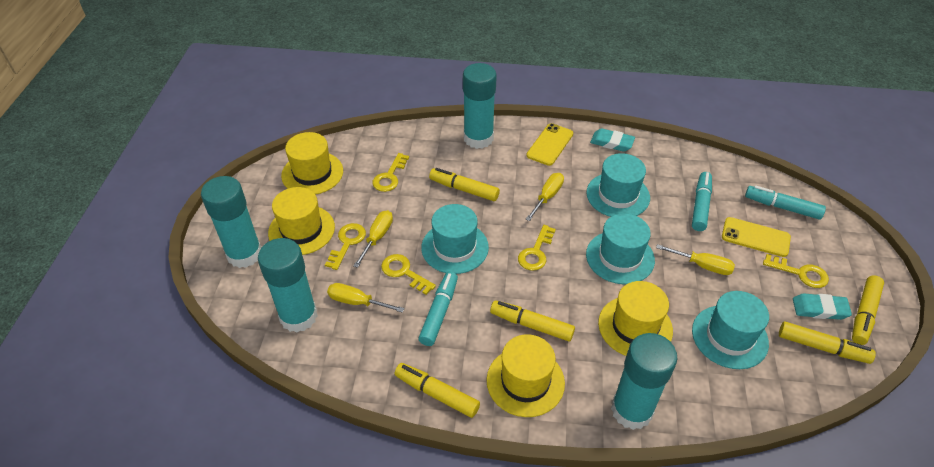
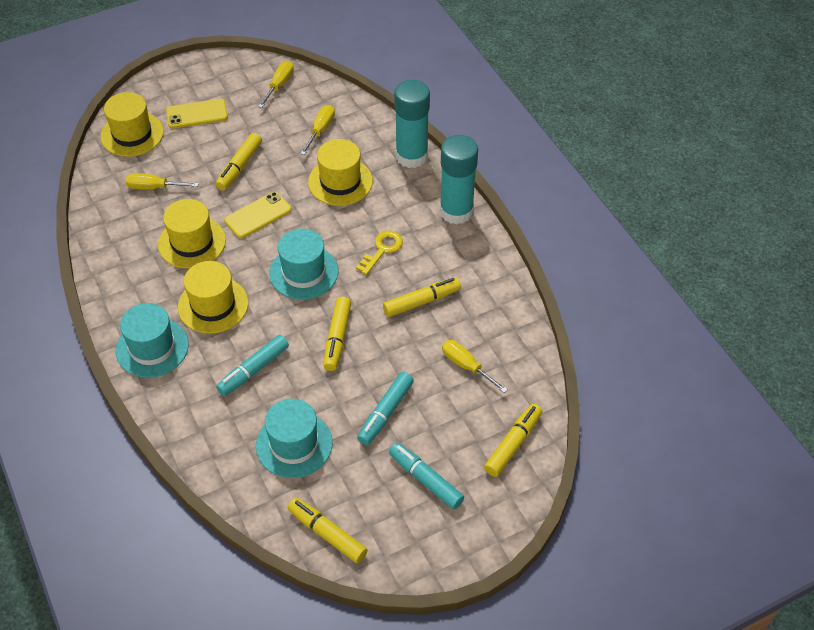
turquoise eraser: [590,128,635,152] [793,293,852,320] = 2 -> none = 0
turquoise glue stick: [201,176,261,268] [258,238,318,333] [463,63,497,149] [611,333,677,430] = 4 -> [394,80,430,168] [439,135,478,224] = 2
turquoise hat: [421,204,489,274] [586,153,650,217] [586,213,655,284] [692,291,769,369] = 4 -> [116,303,189,378] [256,399,333,478] [269,228,338,300] = 3
yellow key: [325,223,366,270] [372,153,409,192] [381,254,436,295] [518,225,556,271] [763,254,829,288] = 5 -> [356,231,403,275] = 1

